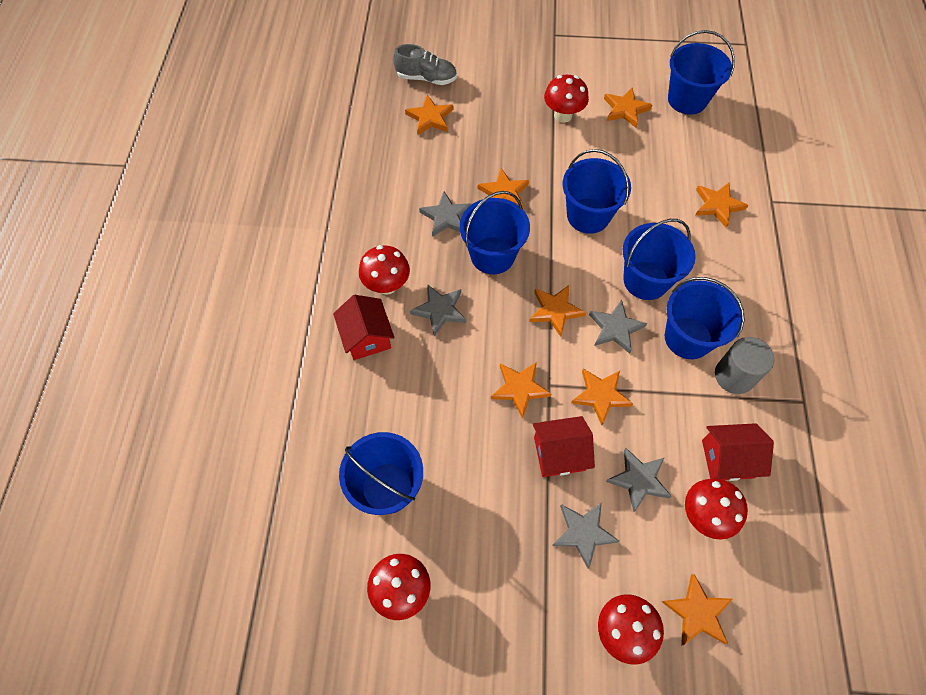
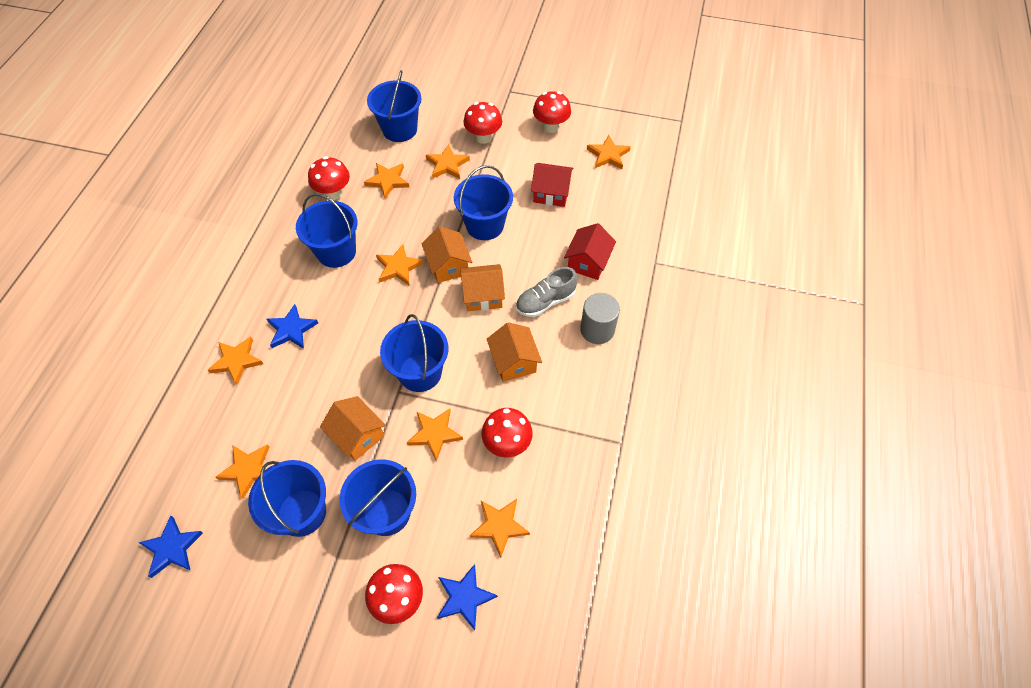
blue star: none = 0 -> [138,515,203,578] [267,304,318,349] [437,564,498,630] = 3
grey star: [410,284,466,337] [419,192,472,237] [552,502,619,569] [589,300,647,354] [606,448,672,512] = 5 -> none = 0
orange house: none = 0 -> [320,396,386,461] [422,226,472,283] [460,264,505,311] [487,322,542,382] = 4
red house: [333,295,394,360] [533,416,595,477] [702,423,774,481] = 3 -> [531,163,574,207] [564,223,616,280] = 2

